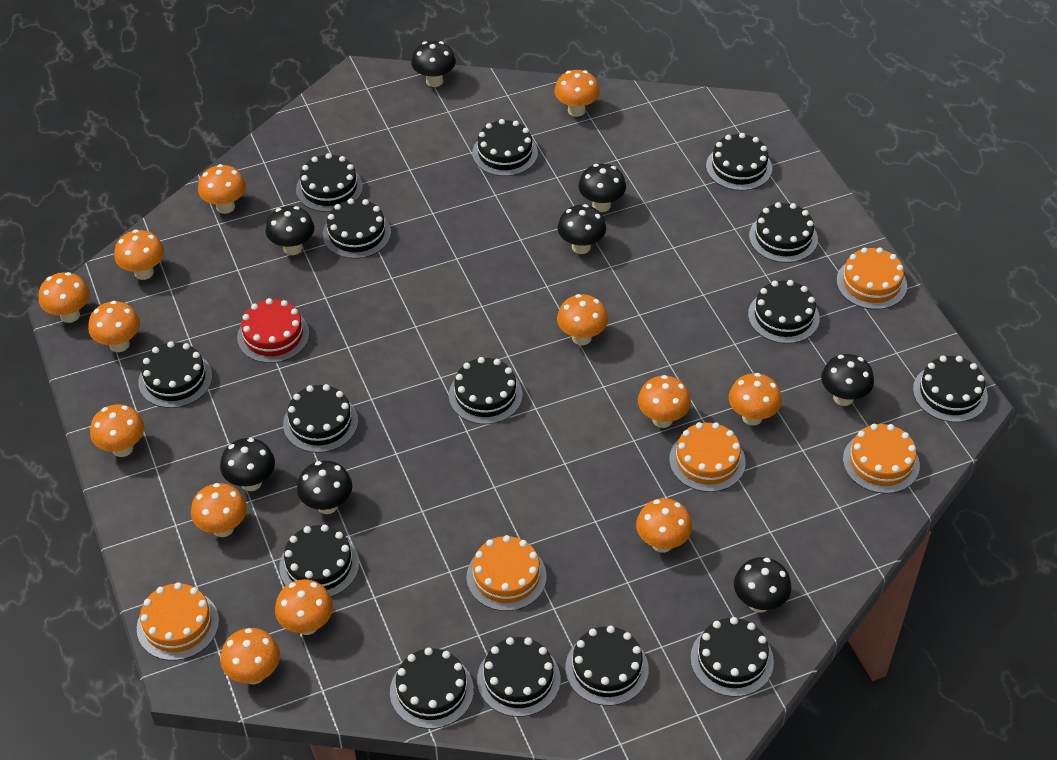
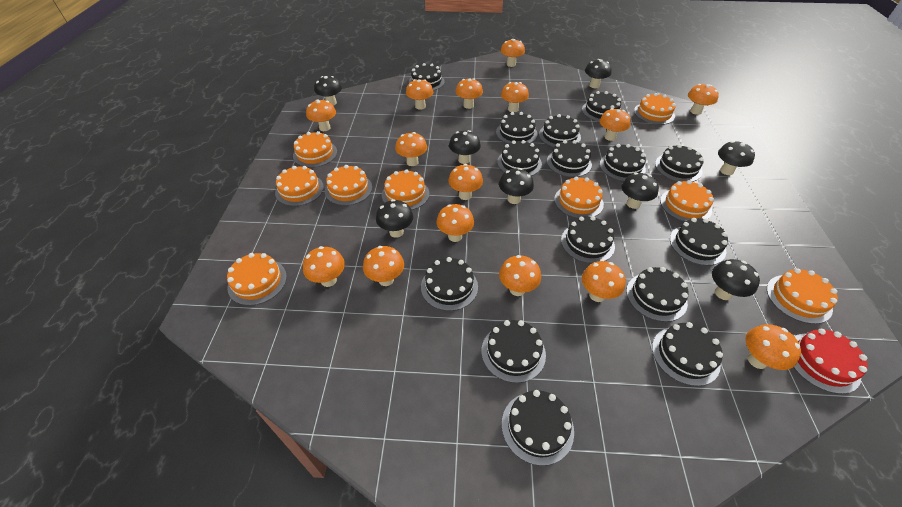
orange cake: [137,582,219,661] [467,535,547,611] [669,422,746,492] [836,247,907,310] [843,424,920,494] = 5 -> [227,253,287,306] [275,166,324,206] [293,131,337,168] [325,165,372,206] [382,169,429,210] [554,176,604,218] [634,93,676,125] [660,180,714,222] [767,268,838,324] = 9
orange mushroom: [39,272,90,323] [88,301,140,352] [90,404,144,457] [114,230,164,280] [191,483,247,537] [198,164,246,214] [220,628,280,684] [275,579,333,635] [554,70,600,117] [557,294,608,345] [636,498,692,553] [638,375,691,428] [729,373,782,426] = 13 -> [303,246,345,287] [306,99,336,131] [363,246,404,286] [395,132,427,166] [406,79,434,110] [436,204,474,242] [448,164,483,200] [455,78,483,109] [499,255,541,296] [500,39,525,67] [501,82,529,112] [582,261,626,302] [600,108,631,141] [688,84,719,115] [745,324,801,370] = 15

